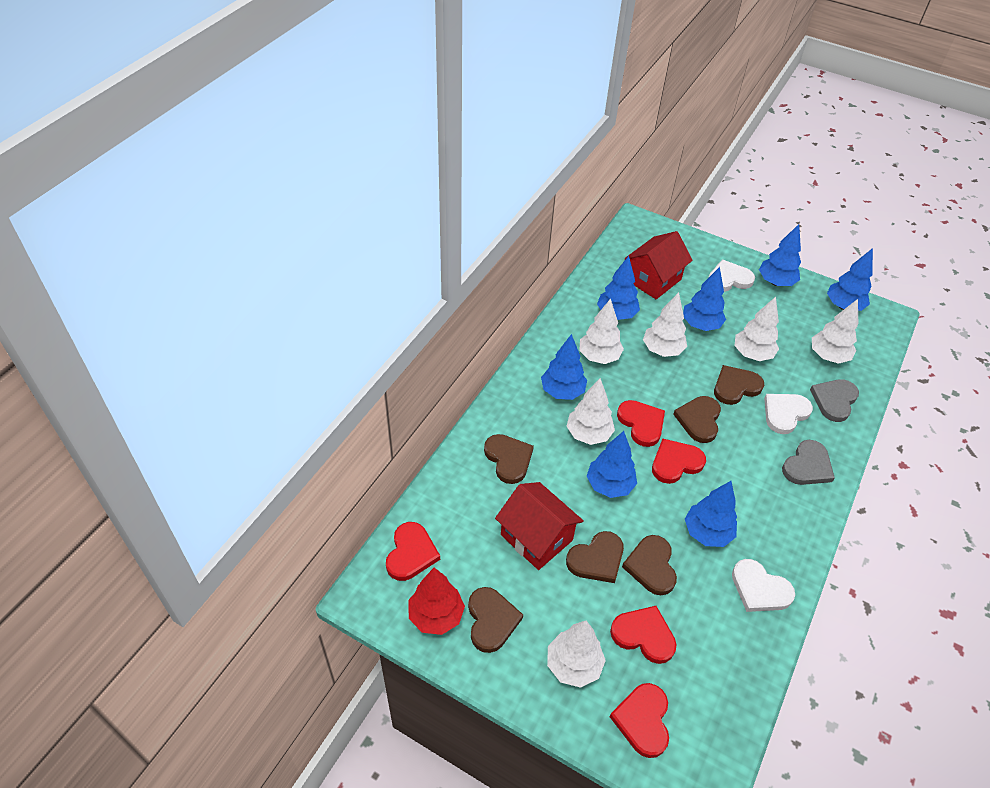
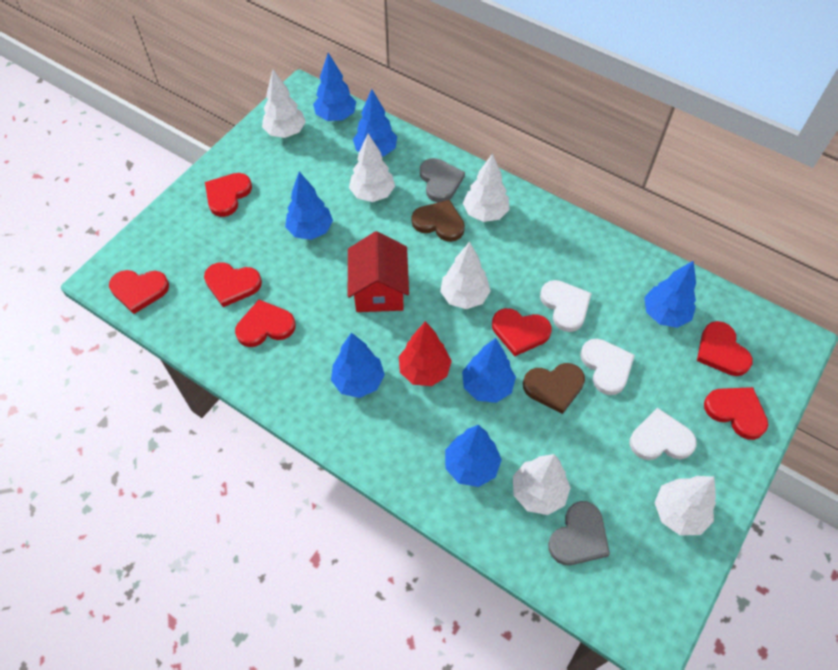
brown heart: [468,587,523,653] [484,434,534,484] [566,531,624,583] [622,535,677,595] [673,396,721,443] [714,365,764,405] = 6 -> [412,200,465,242] [523,363,585,414] = 2
red heart: [386,522,440,581] [610,606,677,664] [610,683,669,758] [617,400,665,447] [652,439,706,484] = 5 -> [109,270,169,314] [204,262,262,307] [205,173,252,217] [235,300,296,347] [492,308,552,356] [697,321,753,376] [704,387,768,440] = 7
red house: [495,482,584,570] [625,231,693,299] = 2 -> [348,231,409,312] = 1

